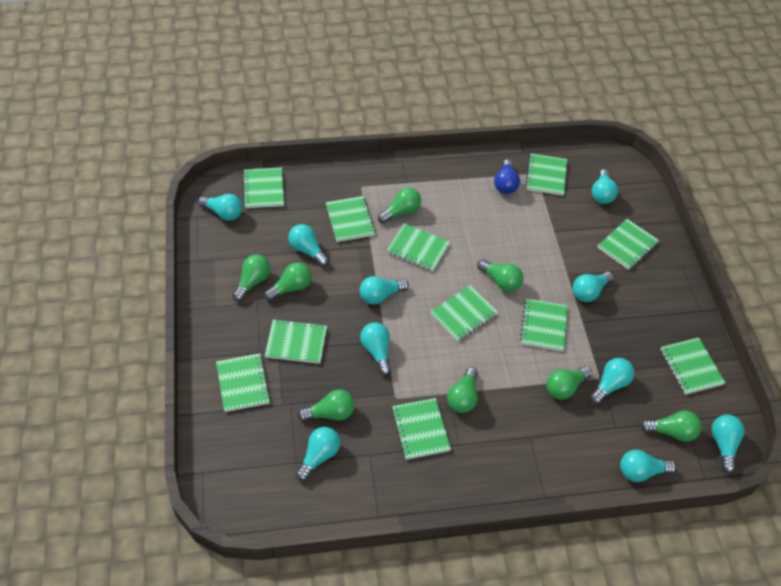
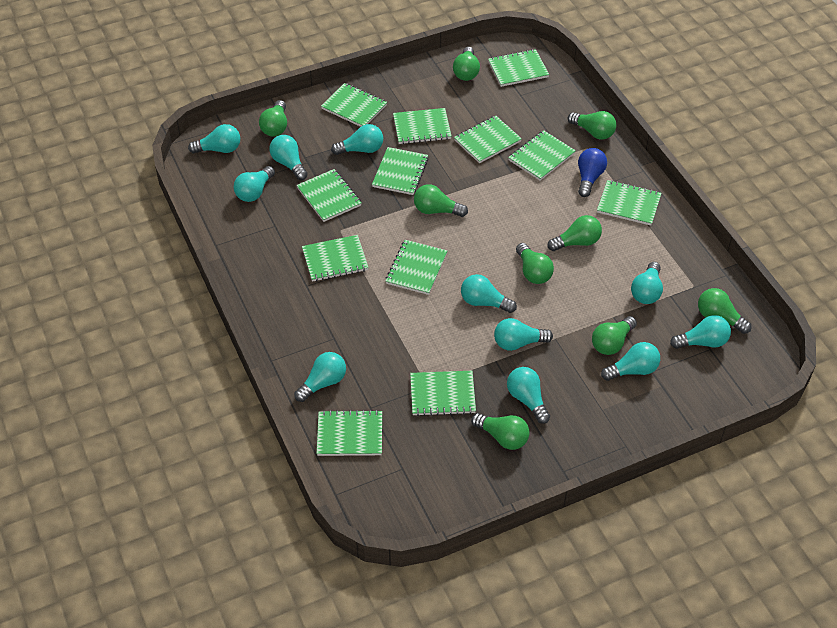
green light bulb: [232,254,271,301] [264,262,312,301] [297,389,355,421] [378,187,421,224] [447,367,478,413] [477,259,523,292] [546,366,592,400] [641,410,702,442] = 8 -> [259,100,287,137] [414,184,468,217] [453,47,480,81] [471,413,530,450] [516,243,554,284] [548,215,602,251] [568,111,616,140] [592,316,637,355] [698,288,751,334] = 9
green notebook: [216,353,271,412] [242,168,284,208] [265,319,327,364] [326,196,376,242] [387,223,450,271] [391,398,451,460] [430,285,498,341] [520,298,568,351] [525,154,567,196] [597,219,659,270] [660,338,725,395] = 11 -> [297,169,361,222] [302,235,369,282] [317,410,382,456] [321,83,387,127] [372,147,429,195] [386,240,447,295] [393,108,452,144] [410,371,476,416] [454,116,522,163] [488,49,549,87] [508,130,576,181] [597,180,662,225] = 12
turquoise light bulb: [198,194,243,221] [288,224,329,266] [296,427,340,481] [360,276,409,305] [360,322,392,375] [573,272,613,302] [590,358,634,404] [592,169,618,204] [620,450,676,482] [712,415,744,473] = 10 -> [188,124,240,154] [234,166,275,202] [269,135,308,180] [294,352,346,402] [331,124,383,155] [461,274,517,313] [494,318,553,351] [507,367,550,424] [601,342,660,381] [631,262,663,304] [670,315,731,349] = 11

